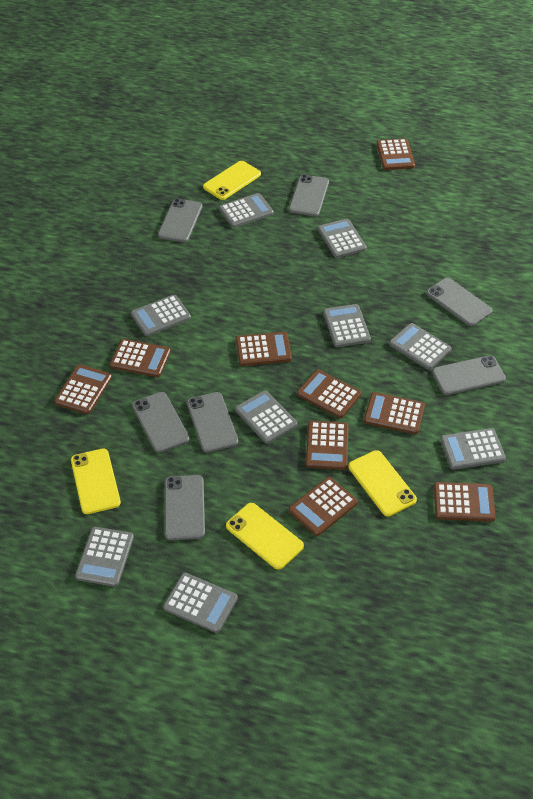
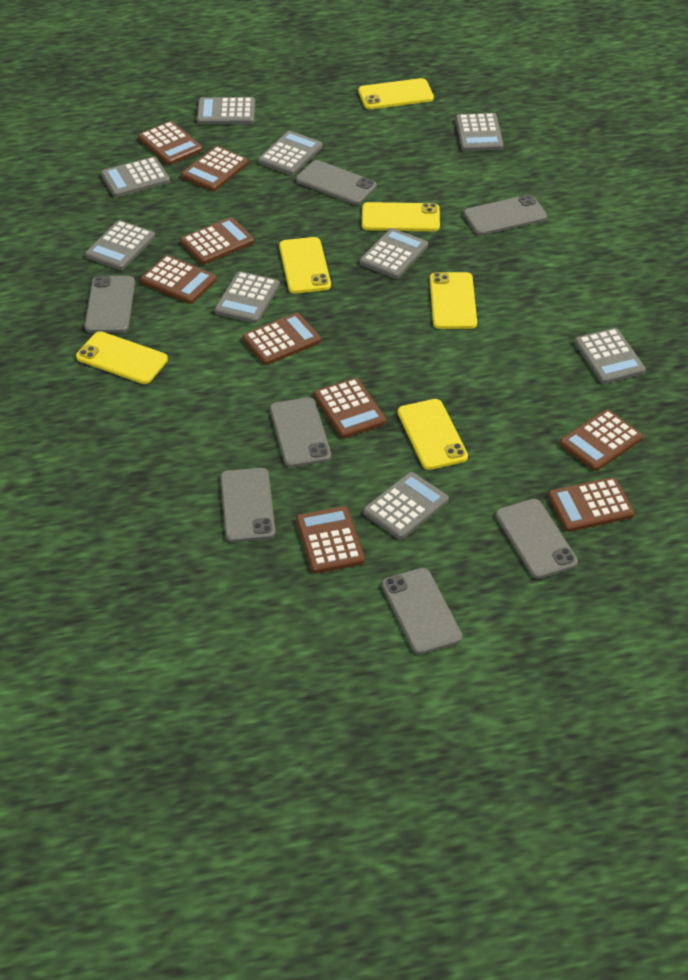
yellow phone: [71,449,121,514] [203,161,261,200] [226,503,304,570] [348,450,417,517] = 4 -> [76,331,168,384] [279,237,331,294] [358,78,434,109] [362,202,440,231] [398,399,468,470] [430,272,477,329] = 6

